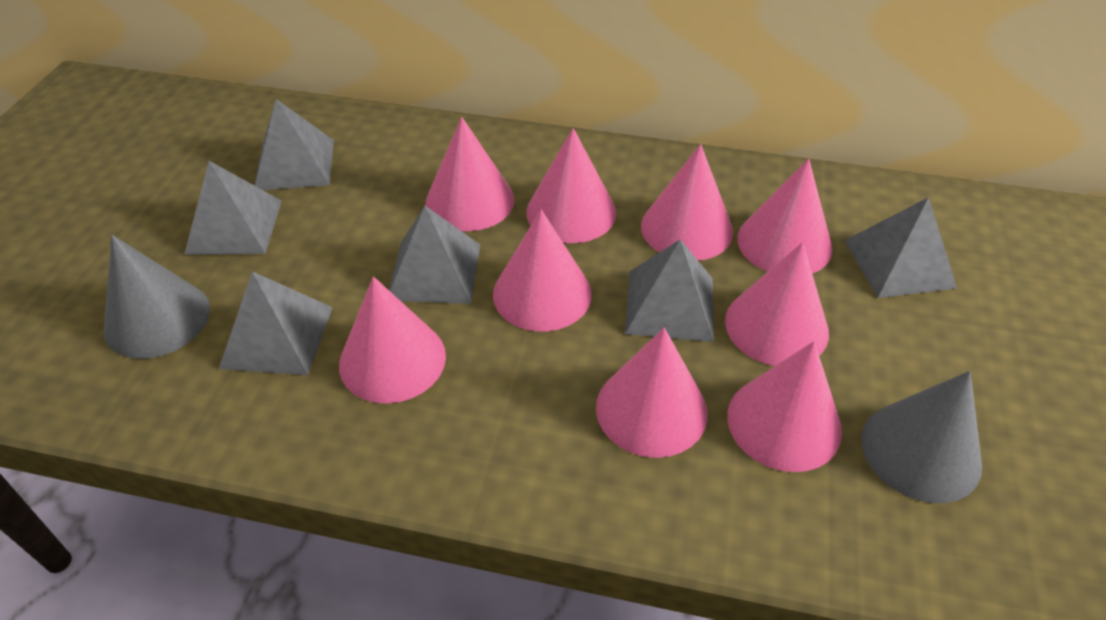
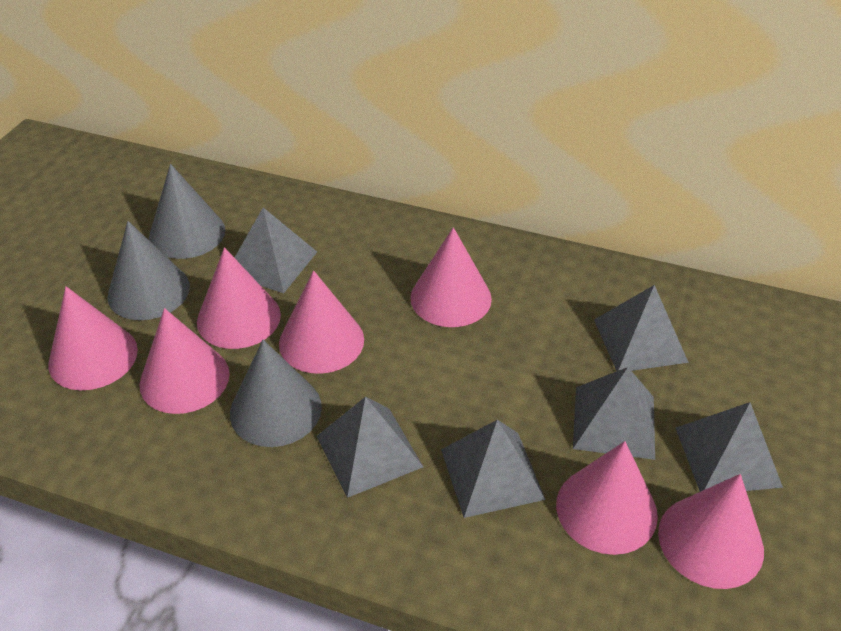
grey cone: [103,235,210,359] [861,371,982,503] = 2 -> [107,221,190,320] [149,164,225,259] [230,340,322,447] = 3
pink cone: [339,276,446,404] [426,117,514,231] [493,209,592,331] [526,128,616,243] [596,328,708,458] [641,144,733,261] [725,242,829,366] [727,341,842,472] [737,159,832,274] = 9 -> [48,286,138,390] [139,308,230,414] [197,247,281,349] [279,270,364,374] [410,227,492,327] [556,441,658,555] [658,474,764,589] = 7

